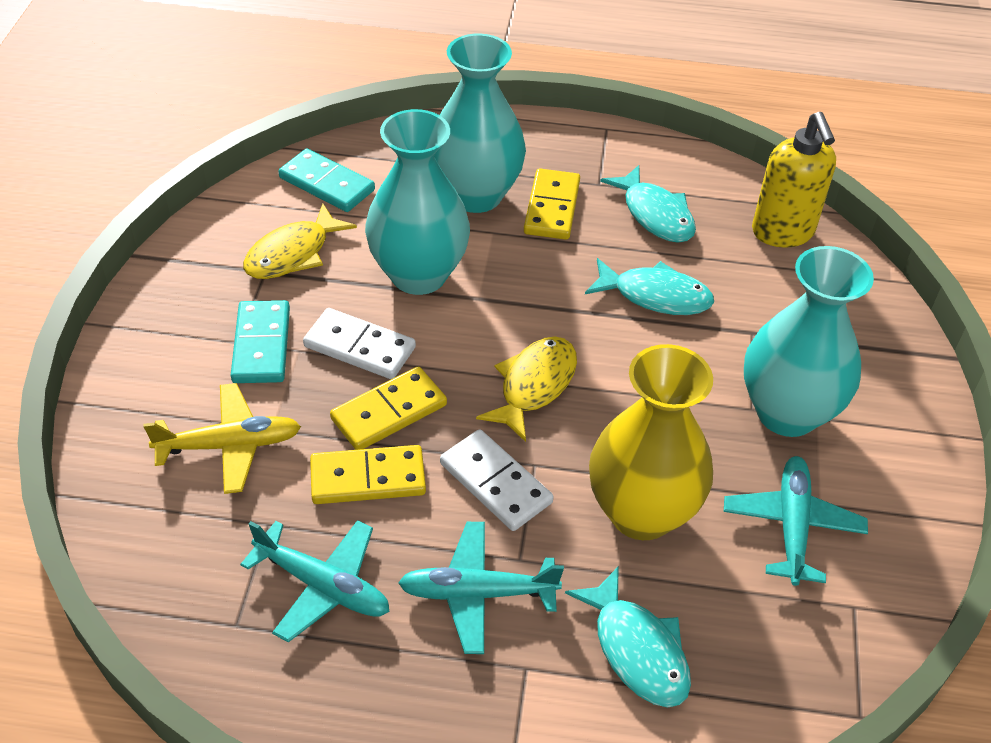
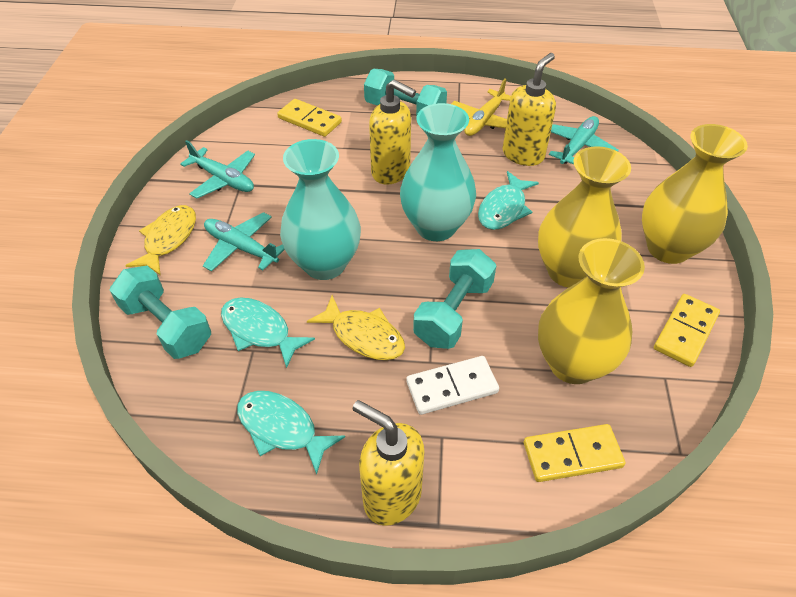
turquoise domino: [231,300,290,383] [278,148,375,212] = 2 -> none = 0
turquoise dumbbell: none = 0 -> [110,266,211,359] [364,69,447,116] [413,249,496,349] = 3
turquoise vase: [365,109,470,295] [434,33,526,213] [744,246,874,437] = 3 -> [280,139,361,280] [400,103,476,241] = 2
white domino: [303,308,416,379] [440,429,554,531] = 2 -> [406,356,499,415] = 1
yellow soap dispenser: [752,112,836,248] = 1 -> [352,400,424,526] [369,79,416,185] [503,53,556,166] = 3
yellow vase: [589,344,713,540] = 1 -> [538,146,631,288] [538,238,645,384] [642,124,748,264] = 3

